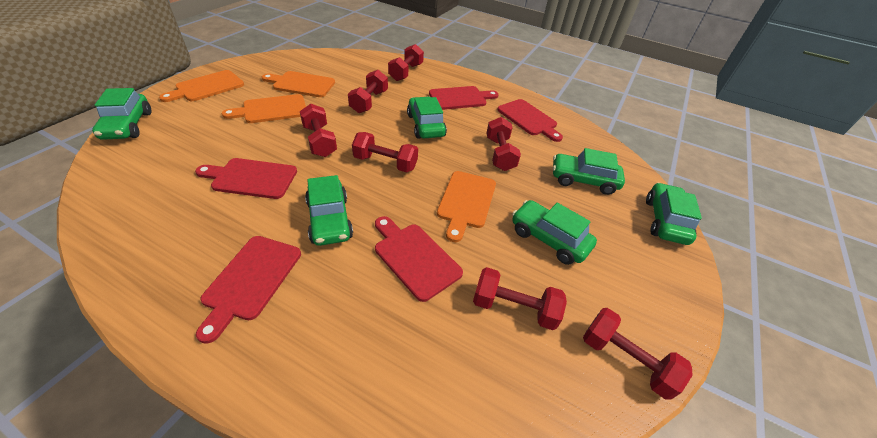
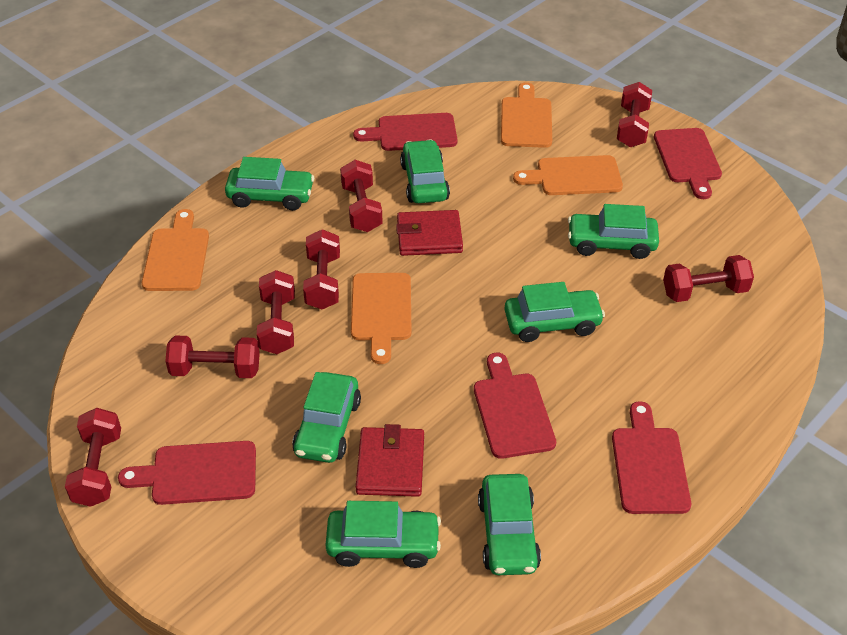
green car: [92,88,151,140] [305,175,353,246] [407,97,447,139] [512,200,597,265] [553,148,625,195] [646,183,702,245] = 6 -> [225,157,314,211] [292,372,361,463] [325,501,441,568] [400,139,450,203] [478,474,541,575] [504,282,605,342] [568,204,659,259] = 7
red wallet: none = 0 -> [356,424,424,497] [396,210,463,256] = 2

